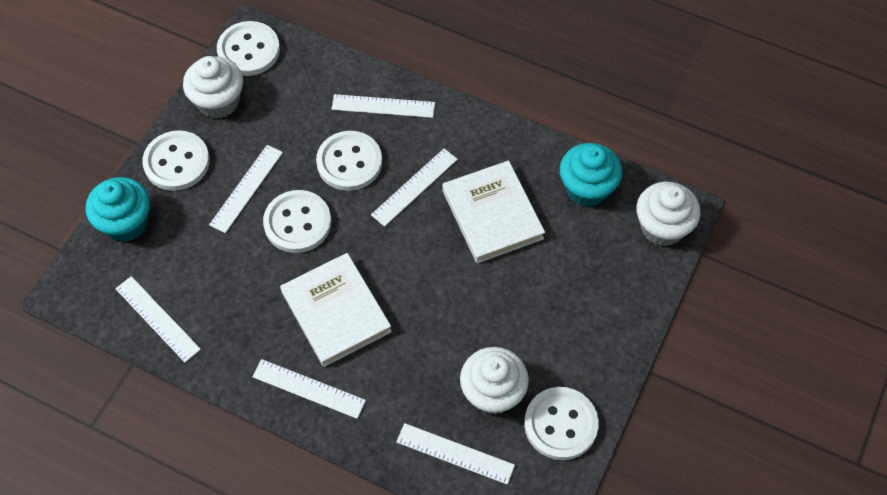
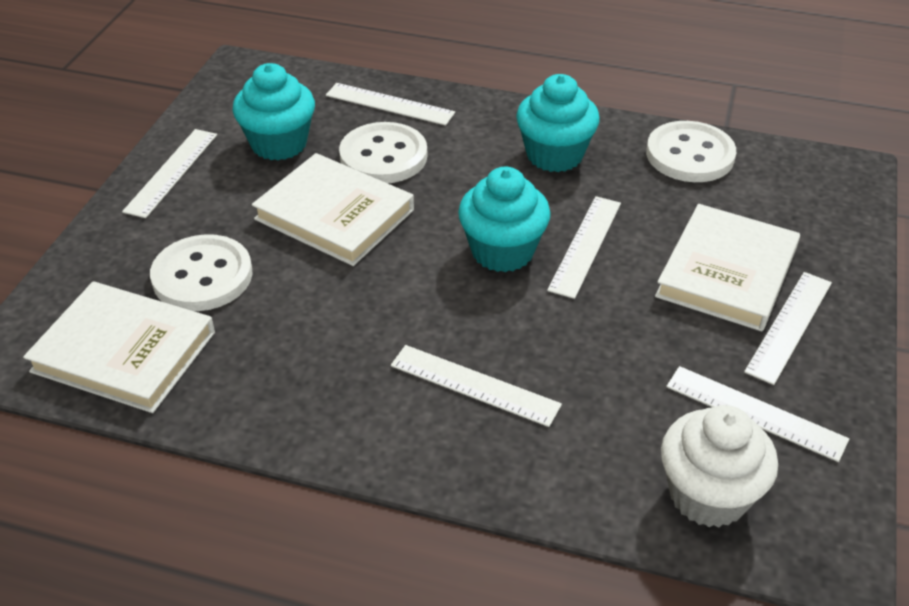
turquoise cupcake: [86,177,150,242] [560,143,622,207] = 2 -> [233,63,315,160] [458,167,551,272] [516,74,600,172] = 3
white book: [280,253,392,367] [442,160,545,263] = 2 -> [23,281,215,413] [252,153,414,266] [655,204,800,331] = 3
white button: [142,130,210,191] [217,21,280,76] [263,190,331,253] [316,131,382,191] [524,387,599,460] = 5 -> [150,234,253,311] [339,122,427,183] [646,121,736,182] = 3
white cupcake: [183,56,243,119] [460,347,529,415] [636,182,700,246] = 3 -> [661,405,778,527] = 1

